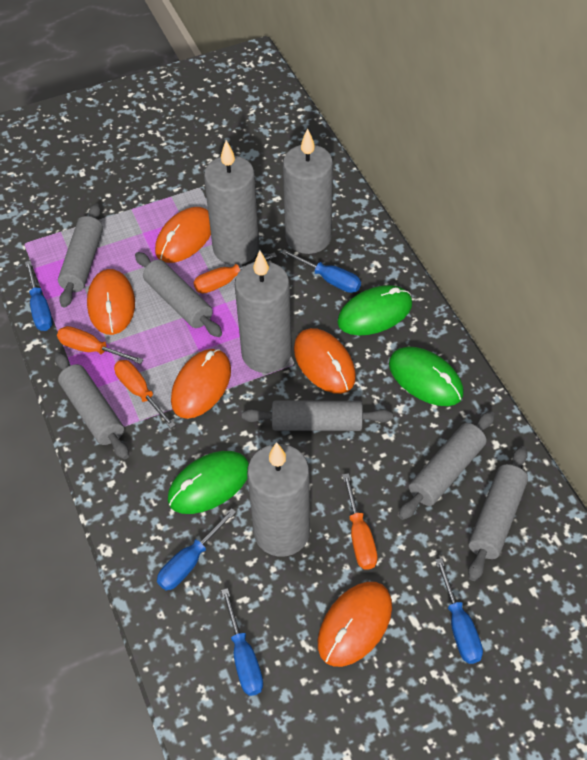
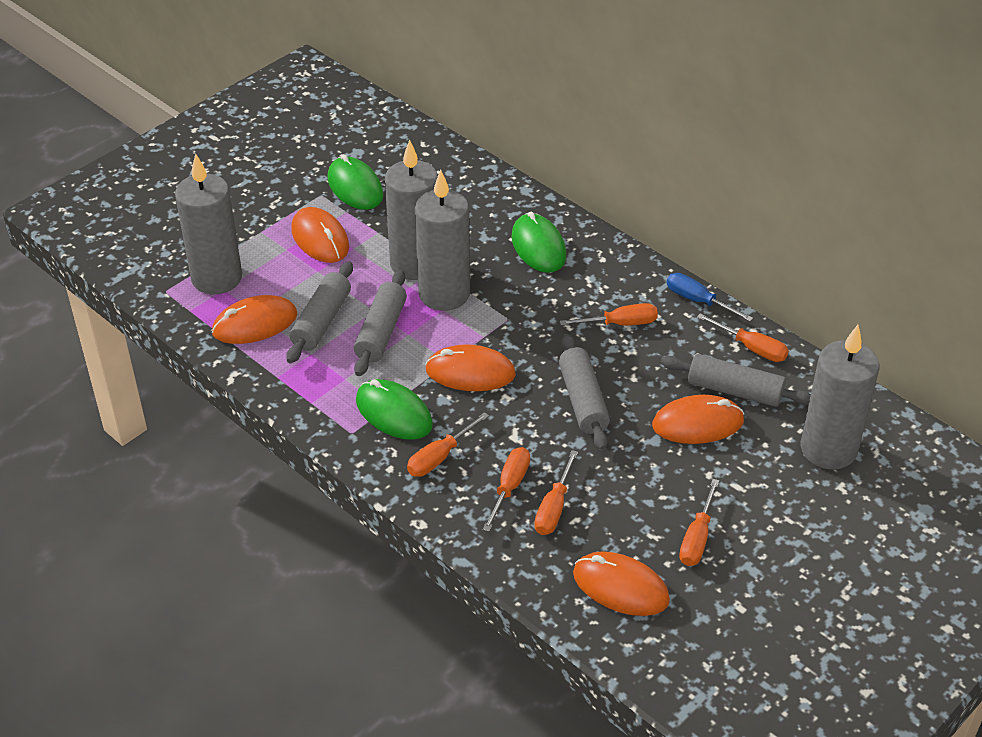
blue screwdriver: [25,261,53,331] [157,508,236,590] [221,588,263,696] [281,249,361,293] [435,558,483,664] = 5 -> [667,273,753,322] = 1
grey rolling pin: [55,352,129,460] [58,203,103,308] [135,252,222,337] [242,401,393,431] [399,411,495,520] [468,446,528,581] = 6 -> [286,261,353,363] [354,270,407,376] [559,334,610,450] [661,354,811,407] = 4
orange screwdriver: [57,326,144,364] [114,360,175,428] [193,252,277,294] [342,473,378,570] = 4 -> [407,412,489,477] [483,447,530,532] [534,450,578,535] [560,303,658,326] [679,479,719,566] [697,314,789,362] = 6

